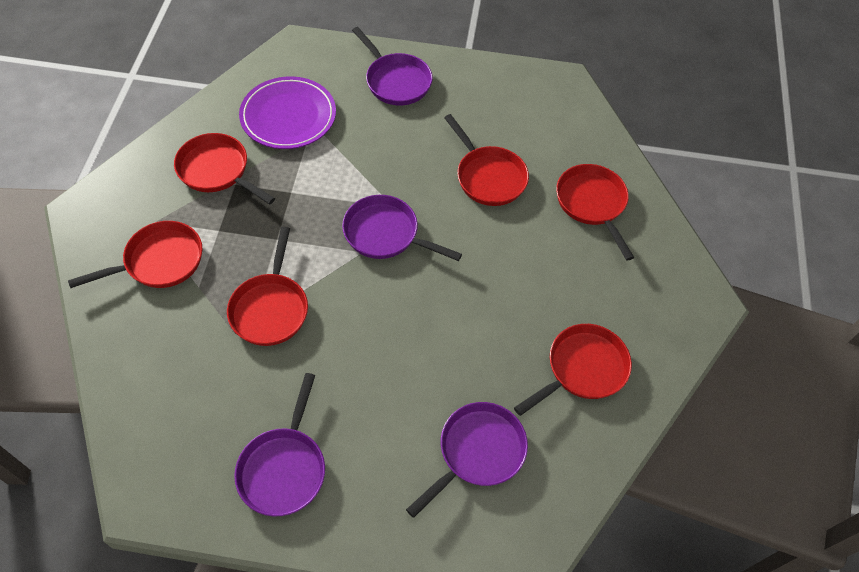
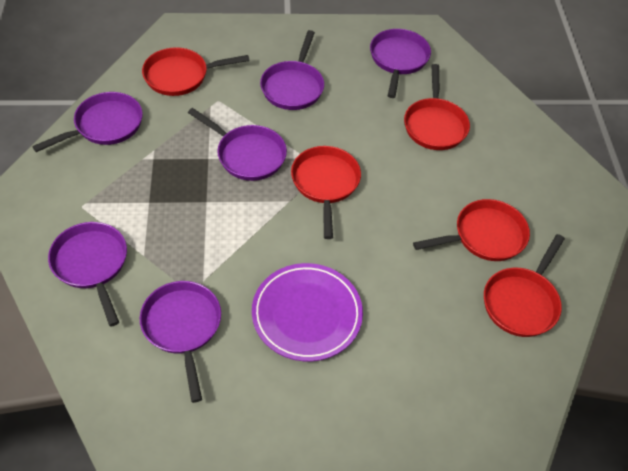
purple pan: [234,373,325,516] [342,195,462,261] [352,27,433,105] [406,402,528,518] = 4 -> [32,92,143,152] [48,222,127,327] [140,281,221,403] [188,108,287,181] [260,30,324,110] [370,29,431,98] = 6
red pan: [68,221,202,288] [174,133,275,204] [227,227,308,346] [444,114,529,206] [514,324,632,416] [556,164,634,261] = 6 -> [142,47,250,96] [291,146,361,239] [404,64,470,150] [413,199,530,261] [484,234,565,337] = 5

